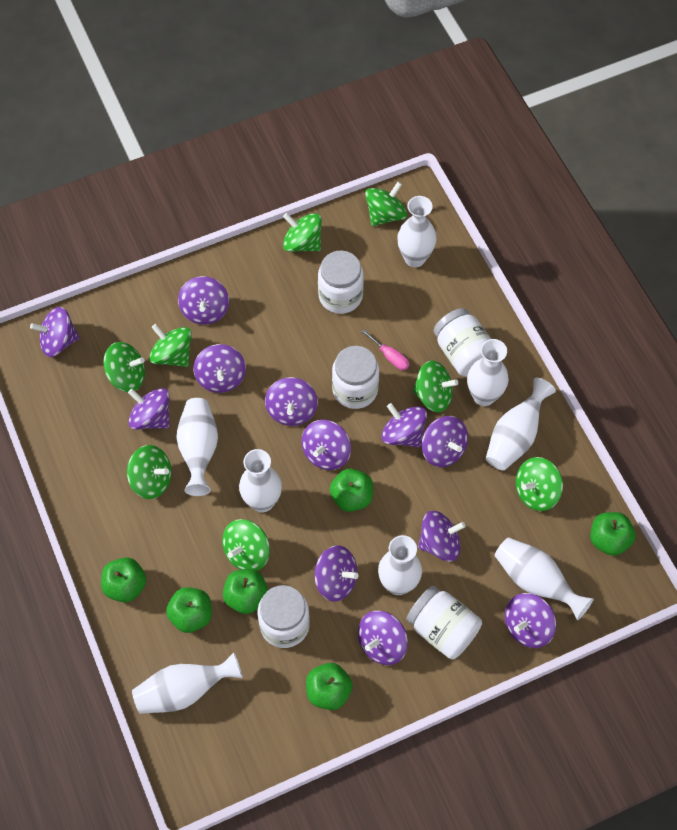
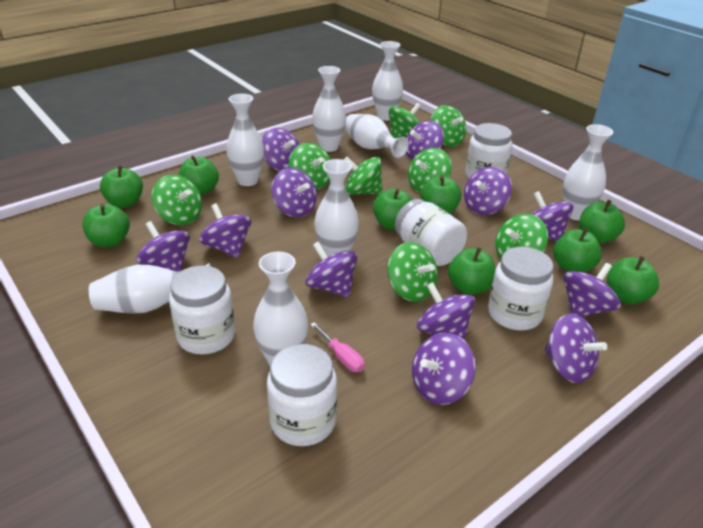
green apple: [101,557,147,602] [166,587,212,633] [223,569,268,614] [306,663,353,710] [330,469,373,512] [590,512,635,556] = 6 -> [82,204,130,247] [100,165,143,208] [178,155,219,195] [373,189,413,230] [421,176,462,214] [448,247,496,295] [553,228,602,273] [579,200,625,244] [607,256,659,304] = 9

